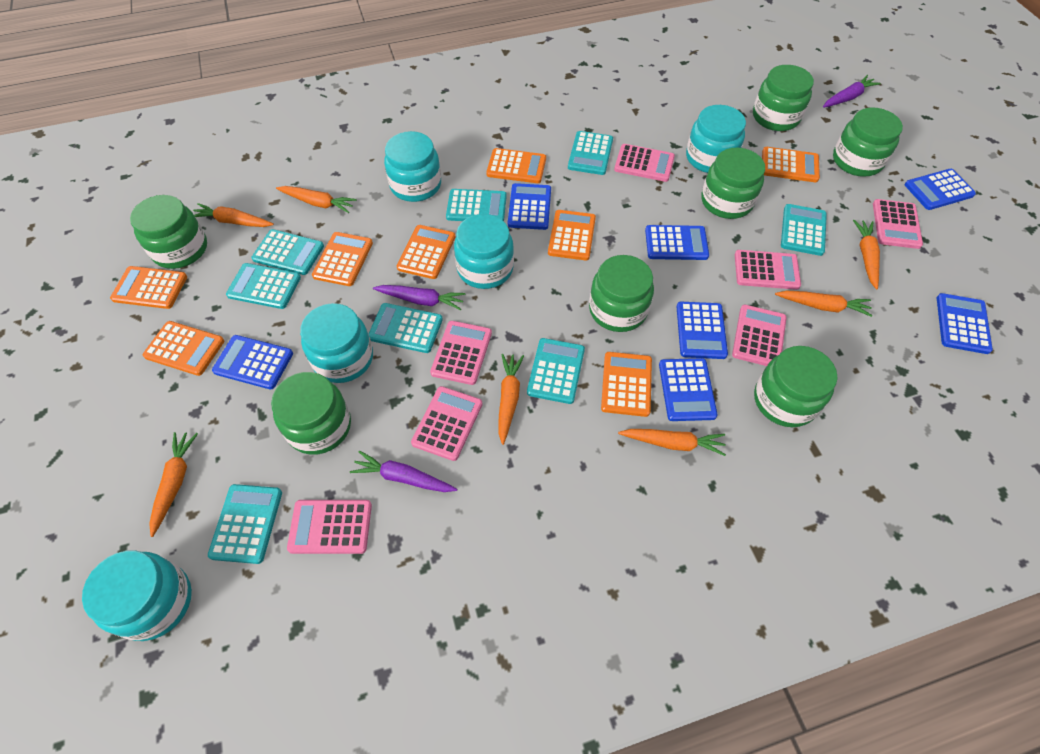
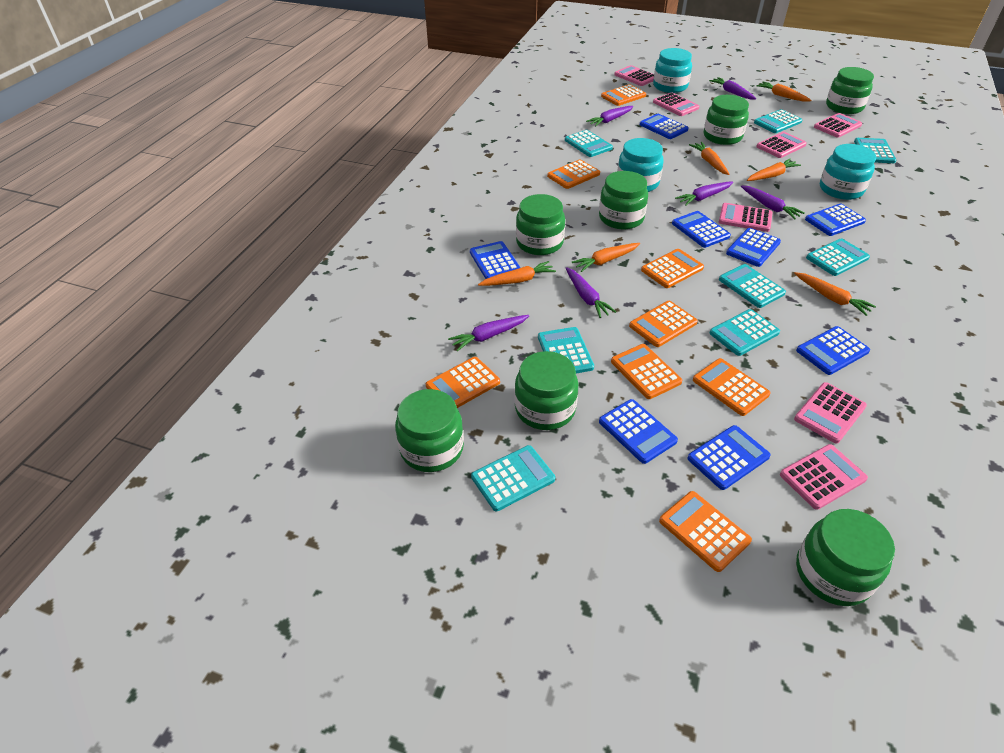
blue calculator: [212,335,293,389] [508,183,551,230] [645,225,709,260] [659,358,718,421] [677,302,728,359] [904,169,976,210] [937,293,993,354] = 7 -> [470,241,521,279] [599,399,678,464] [640,114,688,139] [672,211,731,248] [687,425,771,490] [726,228,781,267] [796,326,870,375] [805,204,866,236] = 8
orange carrot: [149,432,198,537] [193,203,274,227] [276,186,356,213] [498,354,524,445] [618,429,726,456] [775,291,873,317] [853,220,880,289] = 7 -> [478,261,556,286] [572,243,640,272] [689,142,729,175] [747,159,801,181] [756,81,812,102] [794,272,876,316] = 6
purple carrot: [350,451,457,492] [373,285,465,310] [823,75,880,108] = 3 -> [448,315,529,351] [566,267,616,318] [586,106,633,127] [675,182,733,206] [709,77,757,99] [741,185,805,219] = 6
turquoise jar: [82,550,192,641] [300,303,373,383] [384,131,441,202] [454,214,514,289] [686,105,746,173] = 5 -> [617,138,664,192] [653,48,692,93] [820,144,876,200] = 3

